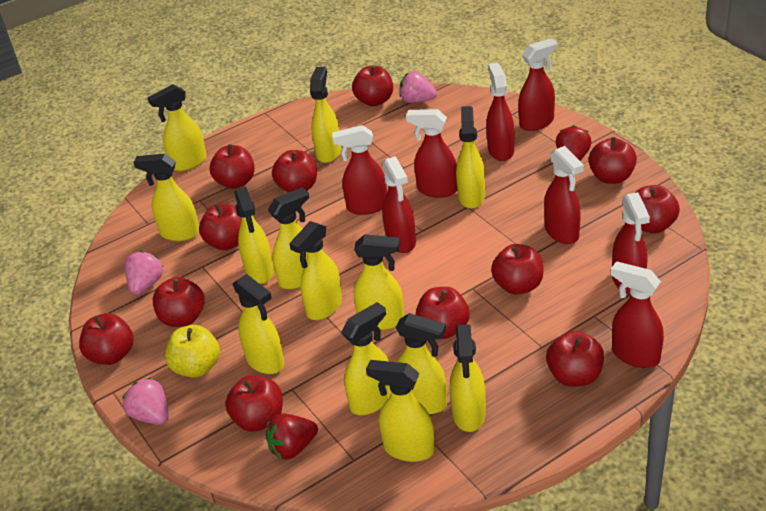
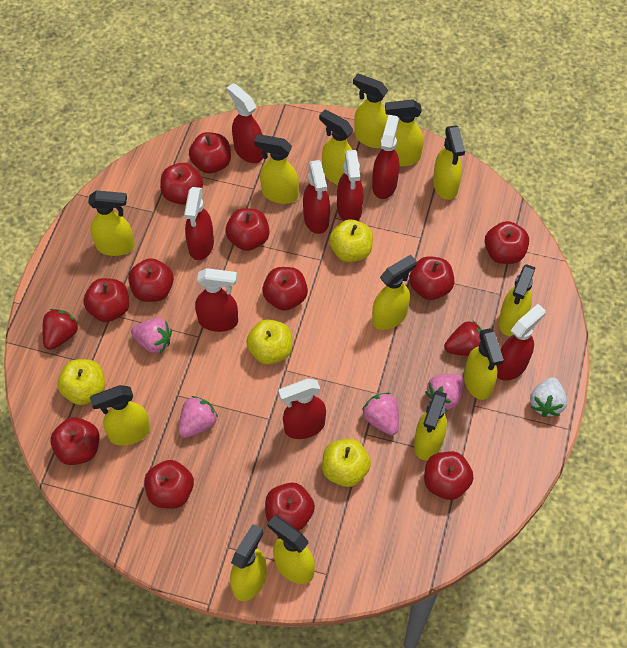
pink strawberry: [122,377,169,425] [124,251,163,295] [399,71,437,103] = 3 -> [131,318,172,353] [178,396,218,438] [362,393,399,435] [425,374,464,411] = 4
white strawberry: none = 0 -> [530,377,567,417] = 1
yellow apple: [165,325,220,378] = 1 -> [57,359,105,405] [246,319,292,365] [322,439,371,487] [329,219,373,262] = 4

